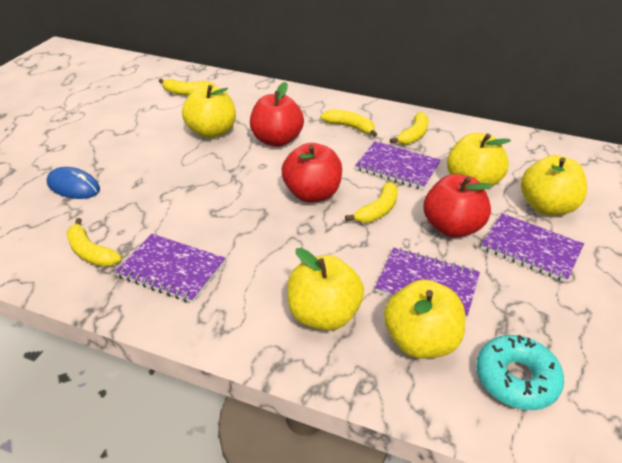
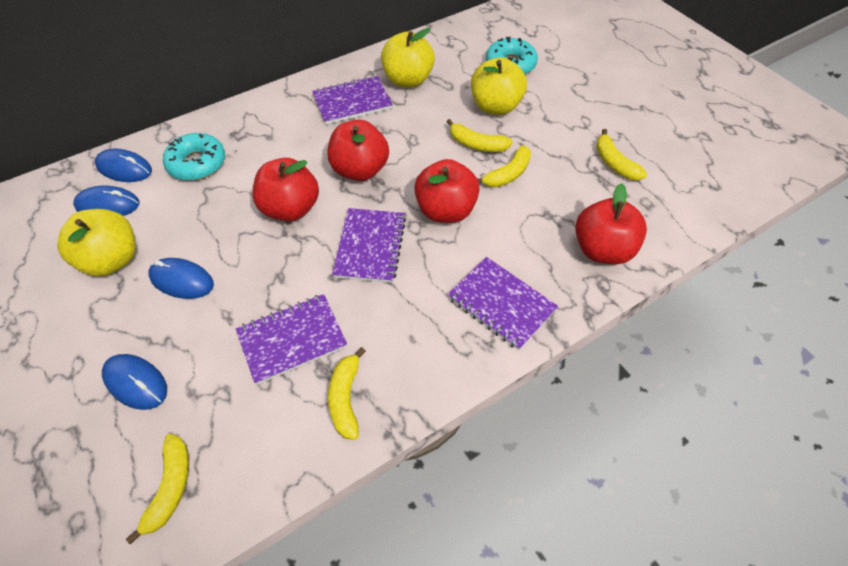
blue mouse: [47,167,100,199] = 1 -> [73,185,140,216] [95,148,152,182] [102,354,167,410] [149,258,214,299] = 4
red apple: [250,82,304,147] [282,143,342,203] [424,174,492,238] = 3 -> [253,158,319,221] [328,120,389,181] [414,159,480,223] [575,183,647,265] = 4
turquoise donut: [476,335,564,410] = 1 -> [163,133,225,181] [486,36,538,74] = 2
yellow apple: [182,85,236,139] [287,248,364,331] [384,279,465,359] [447,133,511,186] [521,155,587,216] = 5 -> [57,209,136,276] [381,28,435,88] [471,57,527,115] = 3

